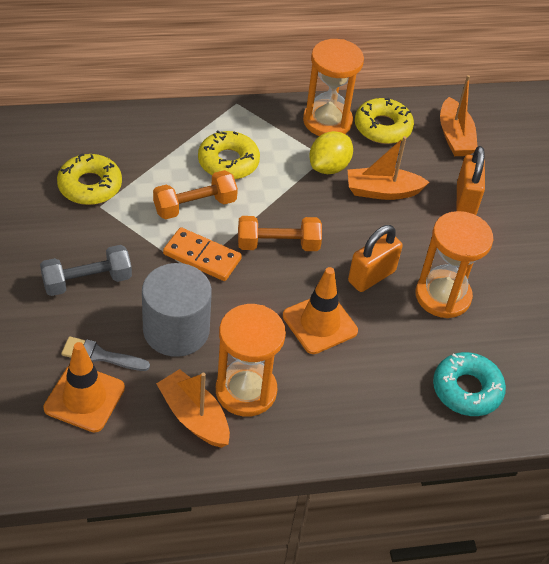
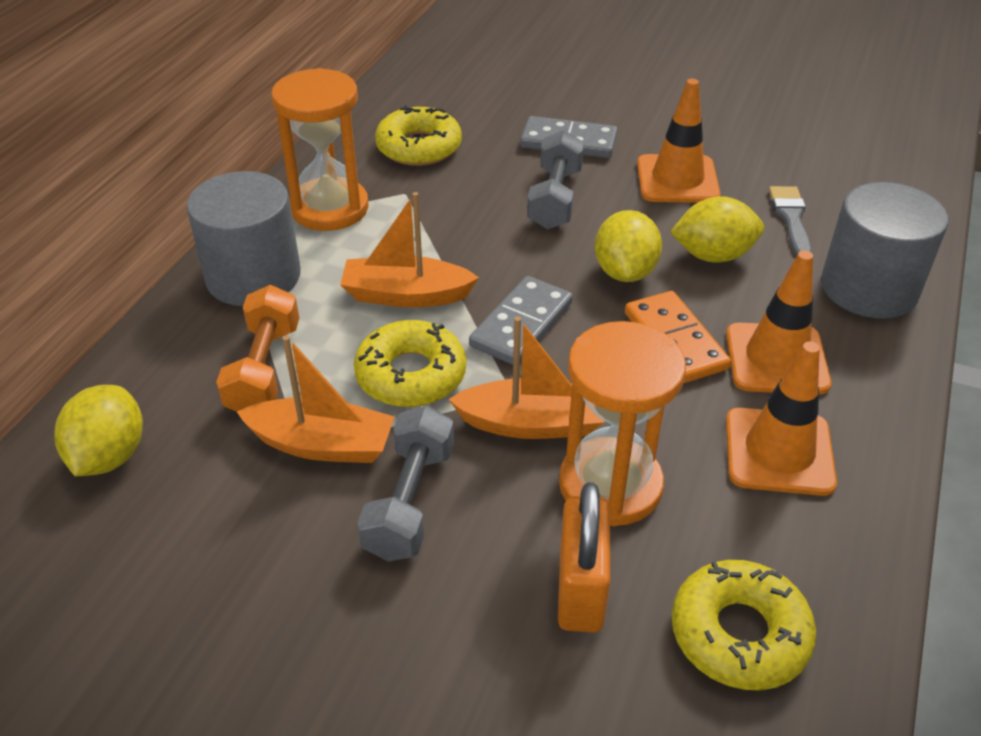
grey cylinder: [142,263,212,357] = 1 -> [187,171,301,306] [821,182,948,319] = 2
grey domino: none = 0 -> [469,276,573,365] [520,116,618,158] = 2
grey dumbbell: [40,245,132,296] = 1 -> [357,405,454,562] [527,130,584,229] = 2
orange dumbbell: [153,170,238,219] [238,216,322,251] = 2 -> [216,285,299,412] = 1
orange hourglass: [216,304,286,417] [303,39,364,136] [416,211,493,318] = 3 -> [271,68,369,231] [559,321,686,526] = 2
orange padlock: [348,225,403,292] [456,146,485,215] = 2 -> [558,482,610,633] = 1
orange traffic cone: [43,342,125,432] [283,267,358,354] = 2 -> [637,79,721,203] [726,250,832,394] [726,341,837,496] = 3
turquoise donut: [433,352,506,416] = 1 -> none = 0
yellow lemon: [309,131,353,174] = 1 -> [54,385,143,476] [595,210,662,282] [670,196,764,263] = 3

